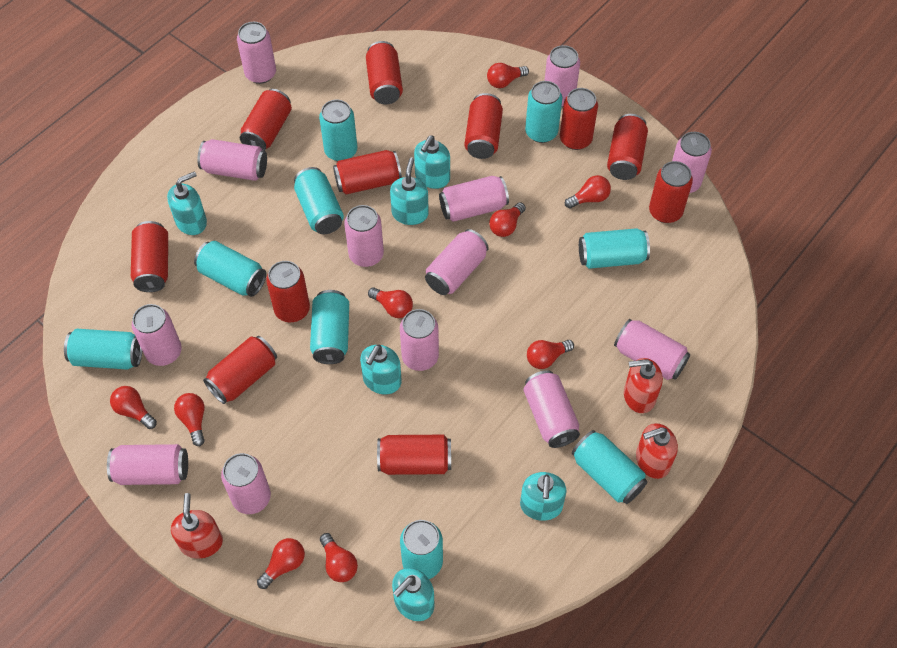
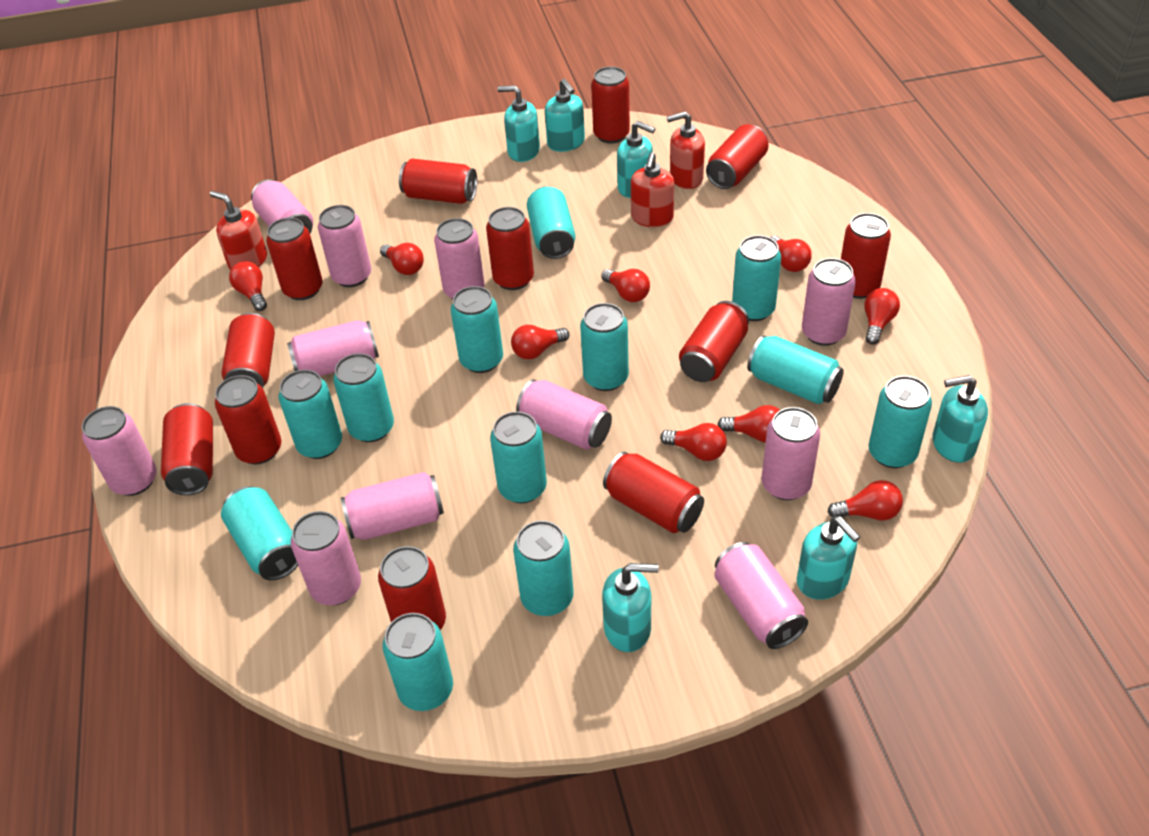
pink can: [107,444,188,485] [132,304,182,366] [197,139,267,181] [221,453,271,514] [237,22,276,84] [344,205,384,267] [400,309,439,371] [425,229,489,295] [439,176,509,222] [523,370,580,448] [545,45,580,107] [614,319,690,380] [672,132,712,193] = 13 -> [82,406,157,496] [251,179,313,234] [287,320,379,376] [291,511,361,605] [318,205,371,287] [341,472,444,540] [434,218,485,299] [516,379,612,450] [714,542,808,649] [761,407,820,500] [802,258,856,346] = 11
red can: [131,221,168,292] [203,336,277,404] [240,89,292,151] [266,261,310,322] [333,150,402,194] [366,41,403,104] [377,435,451,475] [464,93,503,159] [560,88,598,150] [607,114,648,180] [649,161,693,223] = 11 -> [161,403,213,495] [215,375,282,464] [221,313,275,388] [266,217,323,300] [378,546,446,630] [399,159,477,204] [486,207,534,290] [591,67,630,143] [603,452,704,533] [679,301,749,382] [706,124,769,189] [841,213,891,299] = 12
turquoise can: [64,329,142,370] [194,241,266,297] [294,167,344,234] [310,290,349,364] [319,100,357,161] [400,520,443,579] [525,81,562,143] [572,430,648,504] [579,228,650,269] = 9 -> [221,486,298,580] [279,370,342,459] [333,353,394,442] [383,613,453,711] [451,286,503,373] [490,411,547,503] [513,521,574,616] [527,186,576,259] [580,303,629,391] [732,235,781,321] [747,335,844,404] [869,376,932,468] = 12

